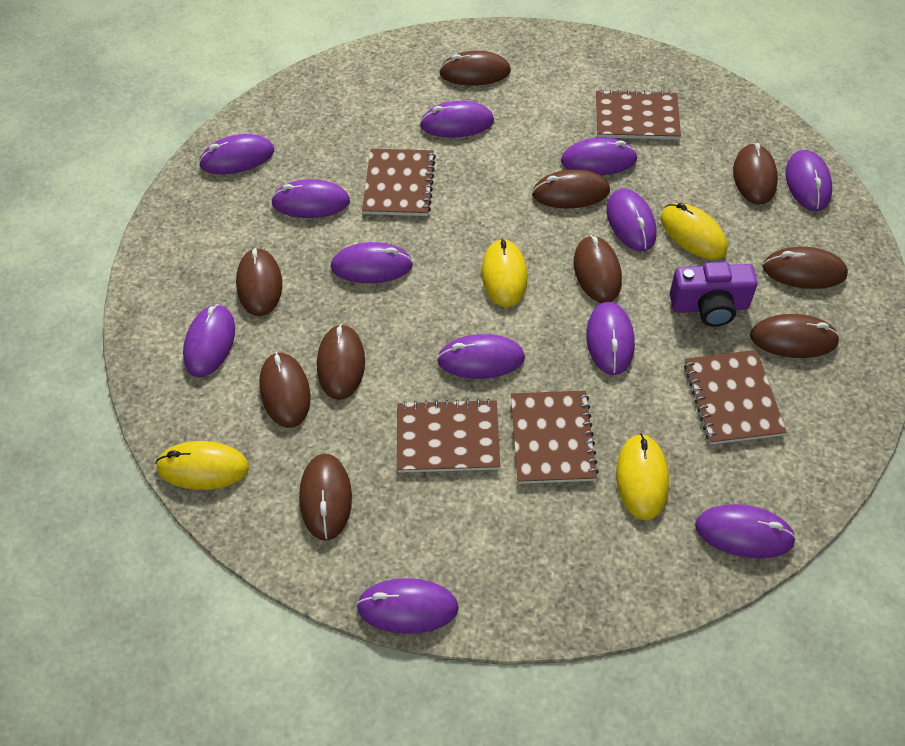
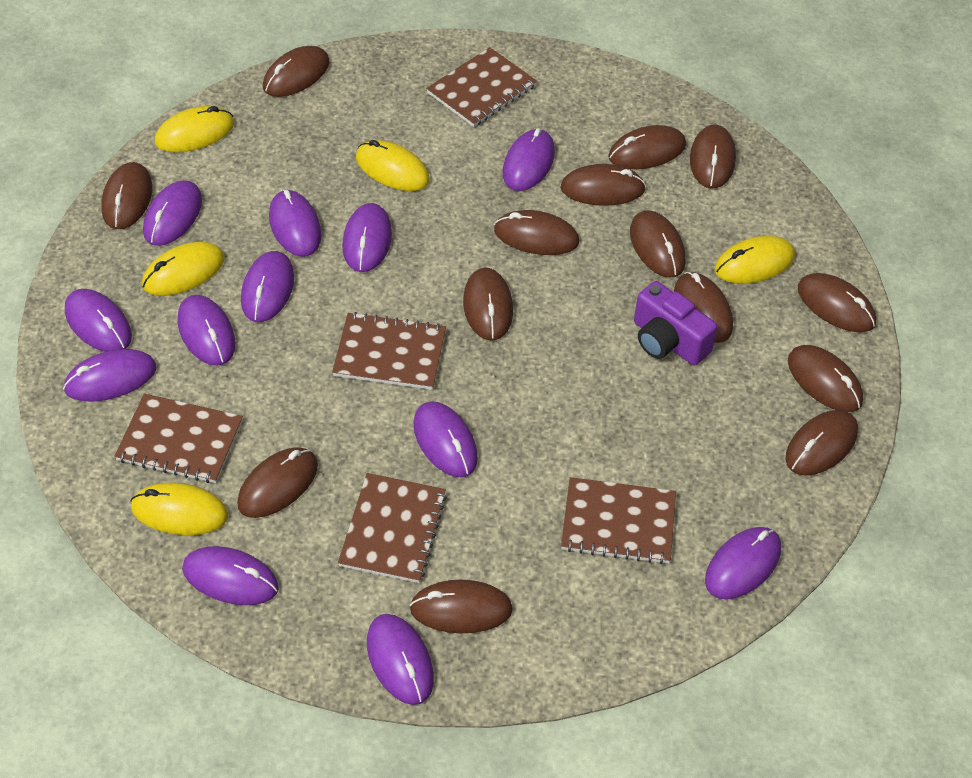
brown mouse: [236,248,282,316] [259,352,311,428] [299,454,352,541] [317,324,365,400] [439,51,511,86] [532,169,610,208] [574,235,622,303] [733,143,778,205] [750,314,840,358] [762,247,848,289] = 10 -> [101,162,152,229] [237,447,318,518] [263,46,330,97] [410,580,513,633] [463,267,513,341] [494,210,579,255] [560,164,646,206] [608,125,686,169] [630,210,686,278] [674,272,733,343] [690,124,736,189] [785,410,858,475] [788,345,863,412] [798,273,876,332] = 14
yellow mouse: [155,441,249,490] [482,239,527,307] [616,434,669,521] [661,203,727,259] = 4 -> [130,483,228,535] [142,242,225,296] [155,106,234,152] [356,140,430,191] [714,236,795,284] = 5

